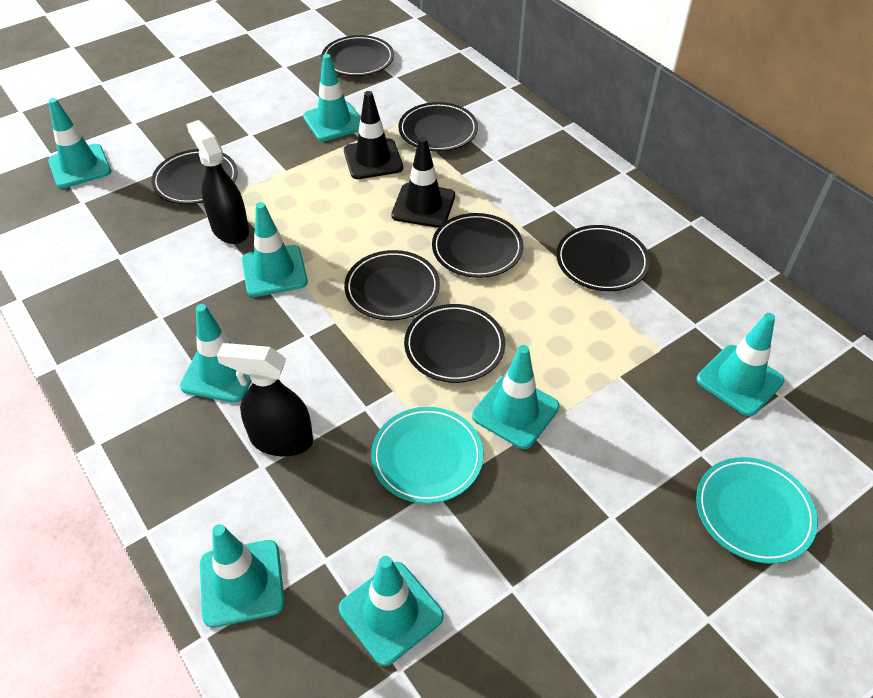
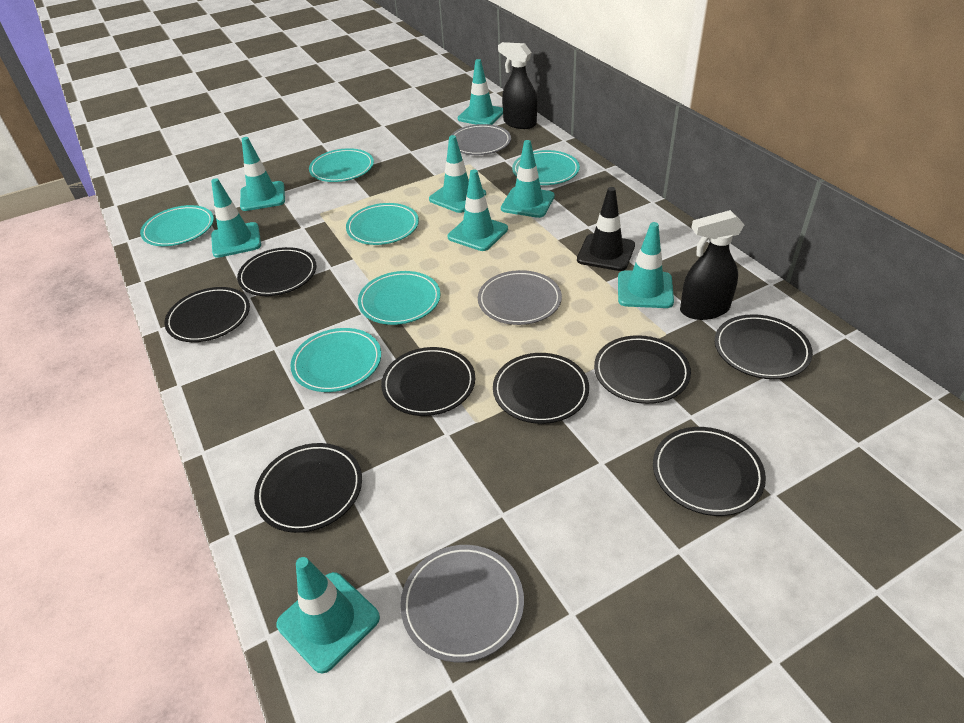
black plate: [151,149,238,204] [321,35,394,76] [344,250,440,320] [398,102,478,152] [404,304,505,383] [432,213,523,278] [556,225,650,291] = 7 -> [164,287,250,342] [237,247,317,296] [254,443,362,533] [381,347,475,416] [493,353,589,424] [594,335,691,404] [653,427,766,516] [715,314,813,379] = 8
black traffic cone: [344,91,403,179] [391,137,455,228] = 2 -> [577,187,635,271] = 1
grey plate: none = 0 -> [400,545,524,662] [451,124,511,155] [478,270,562,325] = 3
turquoise plate: [371,407,483,504] [696,457,818,564] = 2 -> [140,205,214,246] [290,328,381,392] [309,148,374,182] [346,203,419,245] [358,271,441,325] [512,150,580,185] = 6

